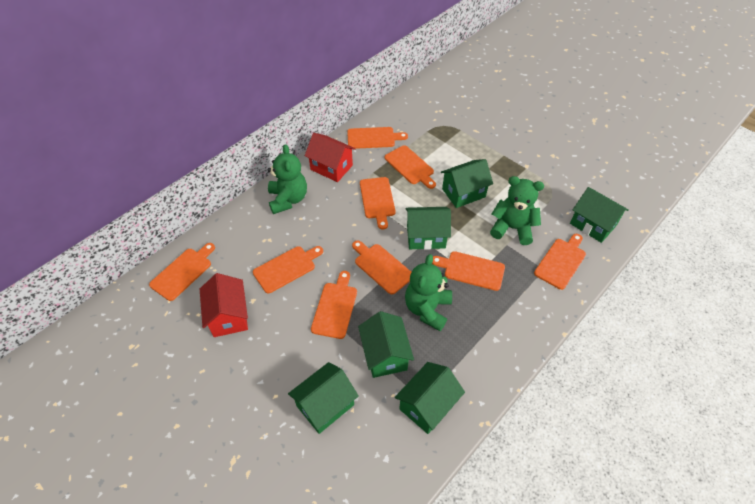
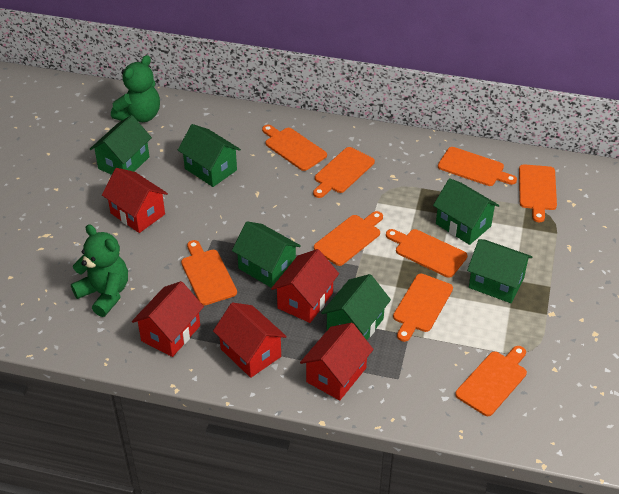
green teddy bear: [268,144,307,214] [405,254,452,331] [490,176,544,245] = 3 -> [71,224,128,317] [111,55,160,122] = 2
red house: [200,273,248,337] [305,133,356,182] = 2 -> [102,168,168,233] [132,281,204,357] [213,302,287,378] [271,249,339,323] [300,323,374,400] = 5

